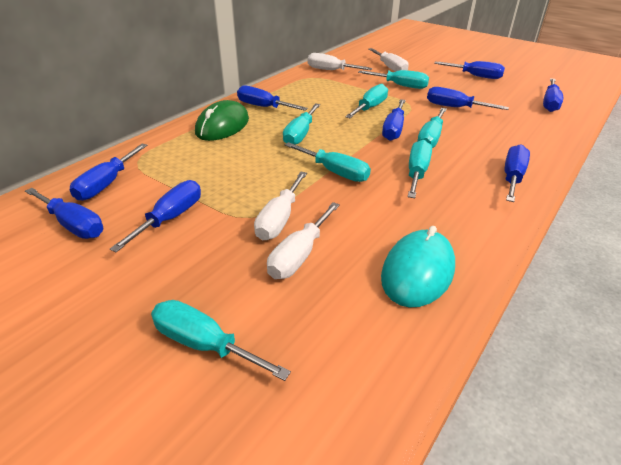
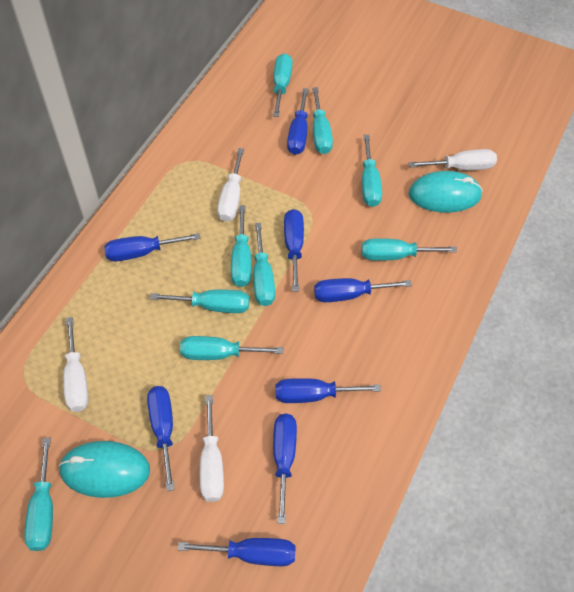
blue screwdriver: [25,188,103,239] [70,144,147,201] [110,180,201,252] [237,85,308,111] [382,99,406,141] [427,87,509,110] [434,61,505,79] [505,144,530,202] [543,78,563,112] = 9 -> [104,233,200,261] [147,386,175,491] [178,538,296,566] [273,414,297,524] [275,378,381,403] [284,209,304,292] [287,88,309,155] [314,278,412,302] = 8
green mouse: [195,100,249,141] = 1 -> none = 0
turquoise mouse: [381,226,455,308] = 1 -> [59,441,150,498] [409,171,483,213] = 2
turquoise screwdriver: [151,300,291,381] [283,104,320,145] [285,142,371,182] [345,84,388,118] [358,70,429,89] [408,140,432,198] [417,108,447,148] = 7 -> [24,438,53,551] [150,289,249,313] [180,336,283,360] [231,206,251,287] [253,223,275,306] [273,53,292,117] [312,87,333,154] [362,134,382,207] [362,238,457,261] = 9

